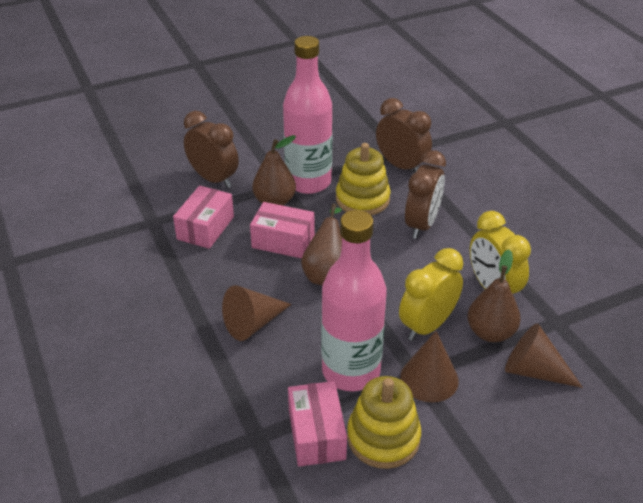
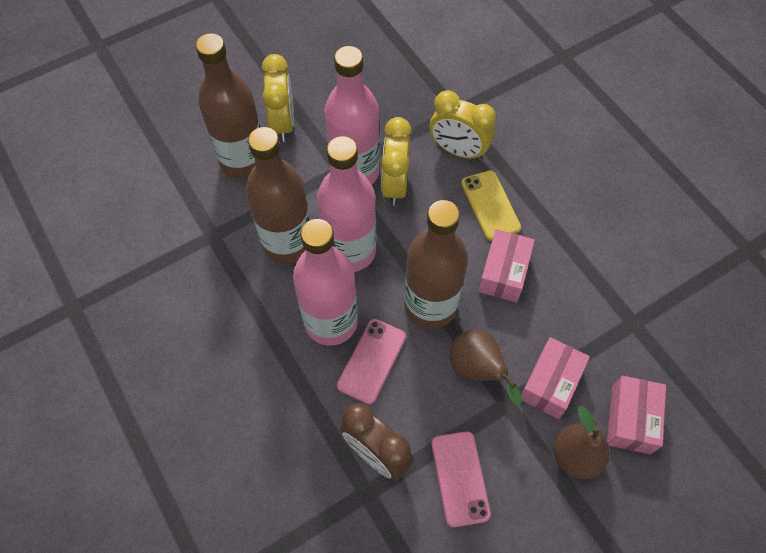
brown bottle: none = 0 -> [196,33,261,179] [246,127,310,264] [404,200,468,329] = 3
brown clock: [184,111,239,188] [376,98,432,172] [405,150,446,239] = 3 -> [340,403,414,480] = 1
brown cone: [222,285,292,341] [400,331,459,402] [505,323,583,388] = 3 -> none = 0
brown pear: [252,135,296,206] [301,203,342,285] [468,250,521,342] = 3 -> [450,329,522,406] [553,406,610,479] = 2
pink bottle: [283,36,332,194] [321,210,387,391] = 2 -> [293,219,358,345] [317,136,376,272] [324,46,380,185] = 3
pink phone: none = 0 -> [337,319,406,404] [431,431,491,527] = 2
yellow clock: [399,248,463,341] [470,211,531,294] = 2 -> [262,54,294,142] [381,117,412,206] [430,90,496,160] = 3
yellow phone: none = 0 -> [461,170,521,241] = 1
yellow stacking toy: [336,143,391,215] [347,376,421,469] = 2 -> none = 0

